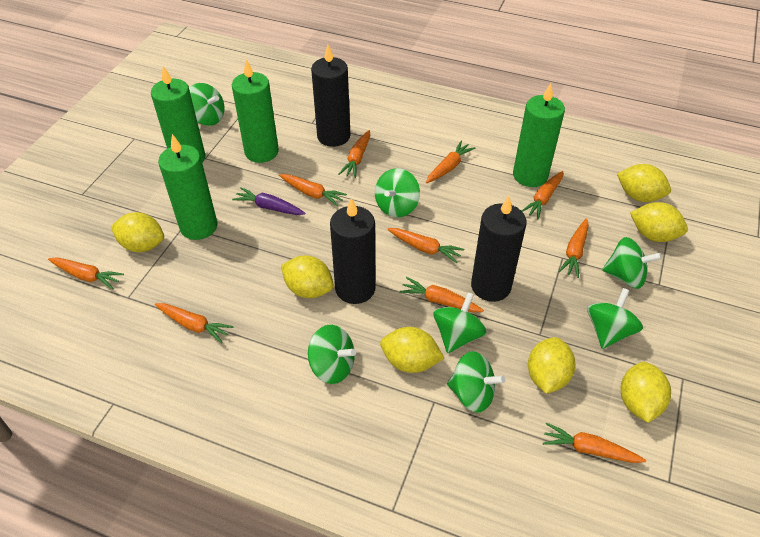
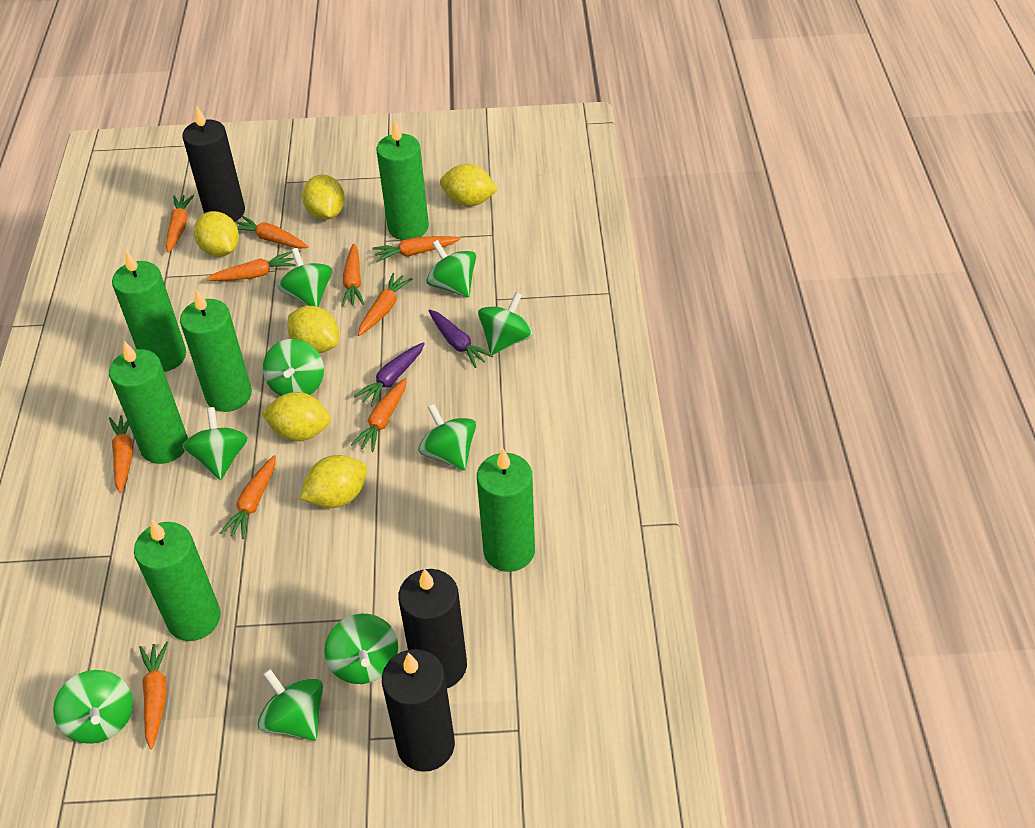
green candle: [151,66,206,163] [158,134,218,240] [232,59,279,163] [513,83,565,187] = 4 -> [109,341,188,464] [112,250,186,372] [134,520,221,641] [180,289,252,412] [377,120,429,240] [477,448,535,572] = 6
green spinning top: [189,83,224,126] [308,325,356,384] [375,168,420,217] [433,292,487,353] [447,351,506,413] [587,288,643,349] [602,237,662,289] = 7 -> [53,670,133,744] [182,407,248,480] [258,669,323,741] [263,339,324,396] [278,248,332,307] [324,614,398,684] [418,404,476,470] [426,240,476,298] [478,292,533,355] = 9
purple carrot: [232,187,305,215] = 1 -> [354,342,425,407] [428,309,494,368] = 2
yellow lemon: [111,212,164,252] [281,255,334,298] [380,327,444,373] [528,337,576,394] [617,164,671,202] [621,362,671,423] [630,202,688,242] = 7 -> [194,211,239,257] [261,392,331,441] [287,306,339,353] [300,455,367,508] [302,175,345,220] [440,164,498,206] = 6

